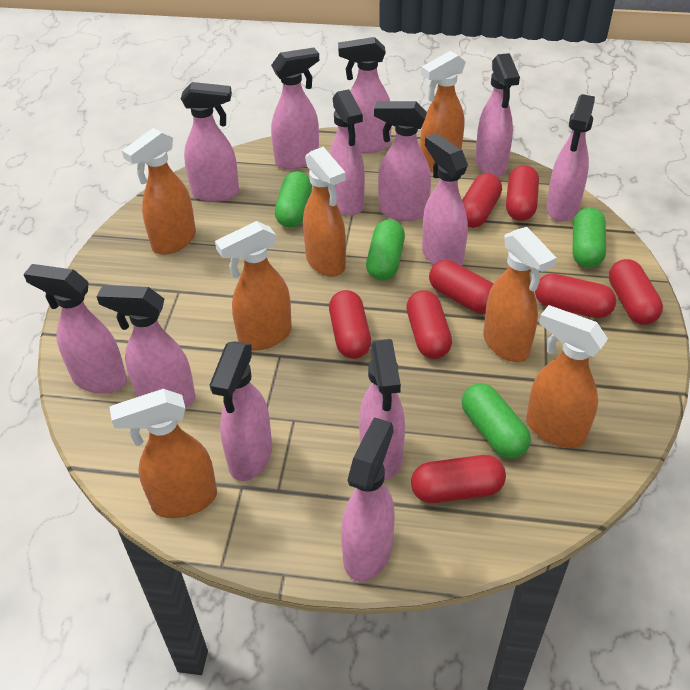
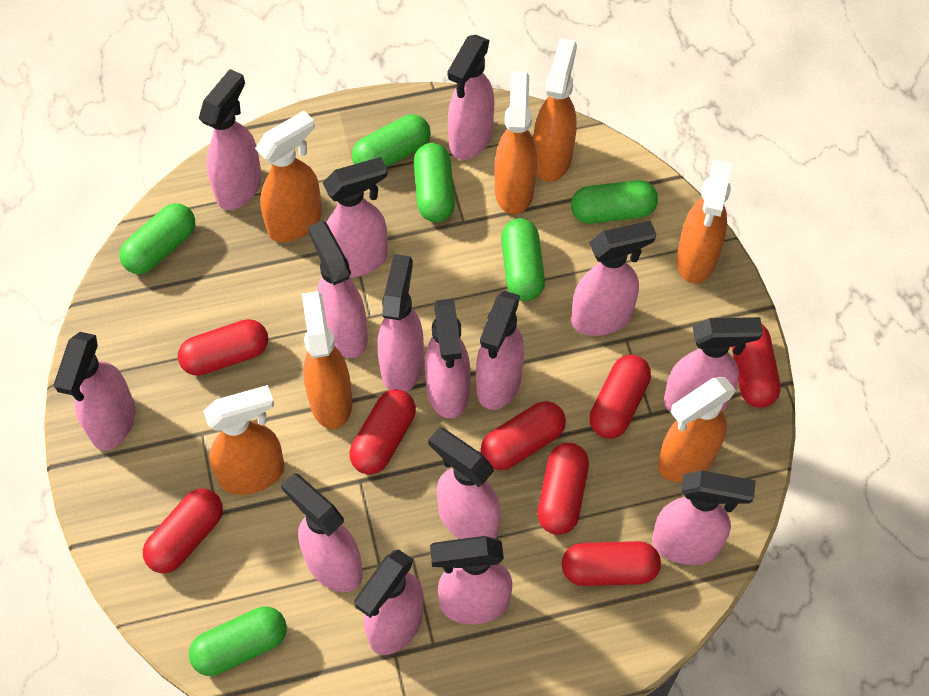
green capsule: [275,171,312,228] [366,220,405,281] [462,383,531,459] [572,208,606,268] = 4 -> [119,203,195,274] [189,606,287,676] [352,114,431,167] [414,143,455,222] [501,218,545,301] [571,180,658,224] = 6
pink spray bottle: [23,264,127,394] [96,285,196,408] [181,82,239,202] [210,341,272,481] [271,48,319,169] [329,89,365,216] [338,37,392,153] [341,417,395,582] [359,339,405,479] [374,101,431,221] [422,133,468,266] [475,53,520,177] [546,94,595,222] = 13 -> [54,332,135,450] [198,69,262,210] [281,473,363,592] [308,221,368,358] [323,157,388,278] [354,549,424,655] [377,254,424,392] [425,299,470,419] [428,427,501,539] [430,536,512,624] [447,35,494,160] [476,291,524,410] [571,221,656,336] [652,470,755,565] [664,317,763,412] = 15

